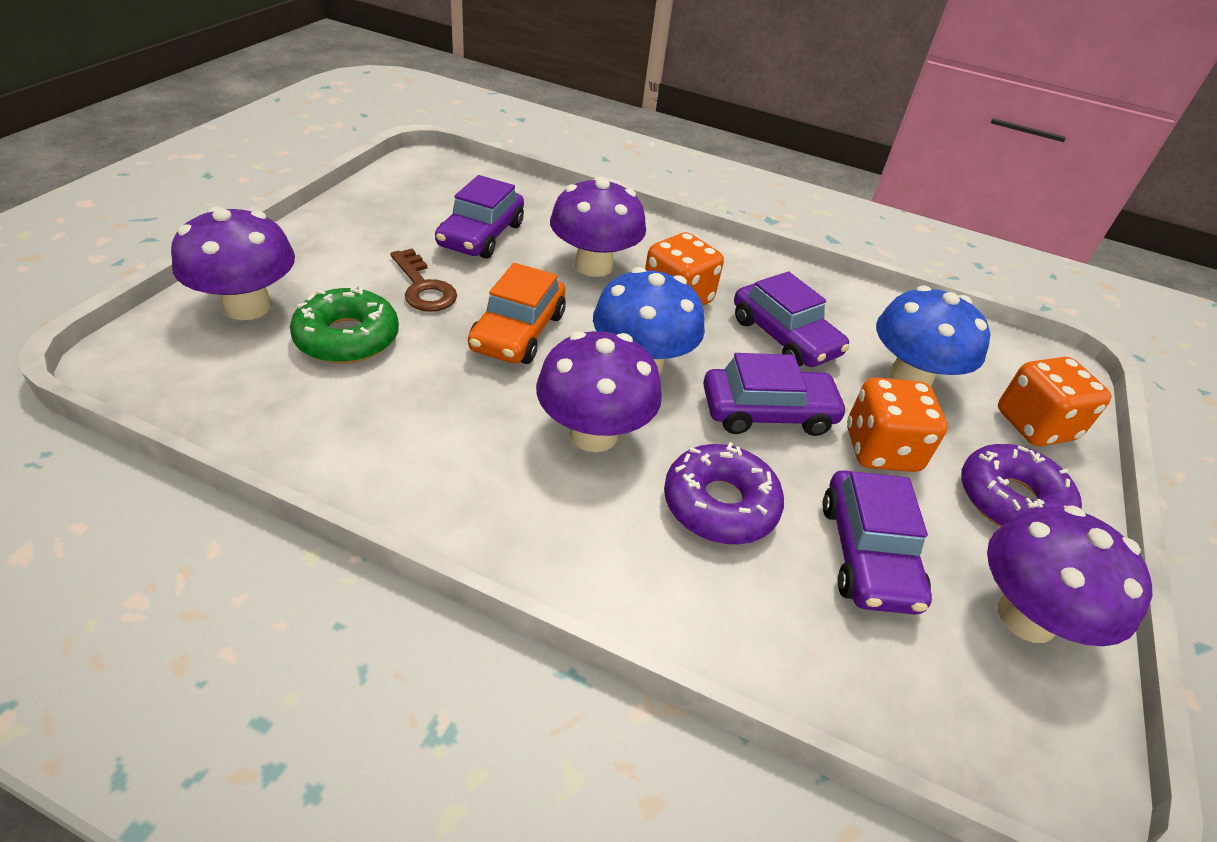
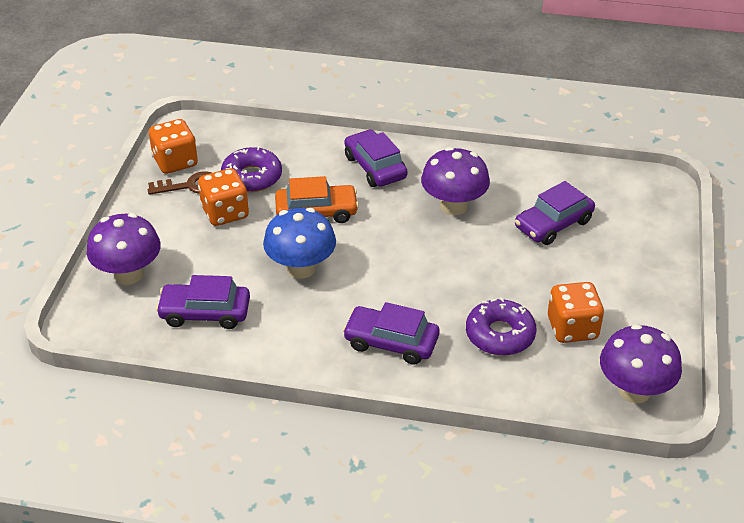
blue mushroom: [593,267,705,375] [876,285,991,386] = 2 -> [263,208,336,279] = 1
green donut: [290,285,399,364] = 1 -> none = 0
purple mushroom: [171,206,295,320] [536,331,662,452] [550,177,646,277] [987,505,1152,646] = 4 -> [87,213,161,285] [421,147,490,215] [600,324,682,403] = 3

